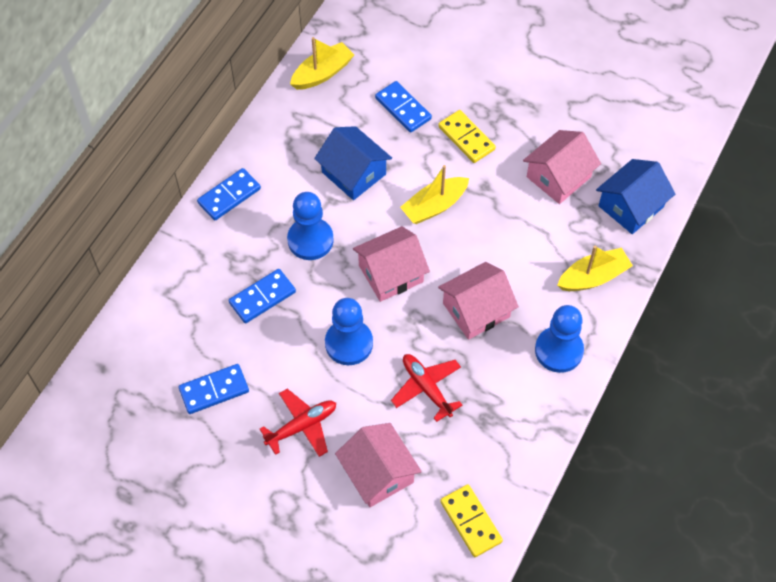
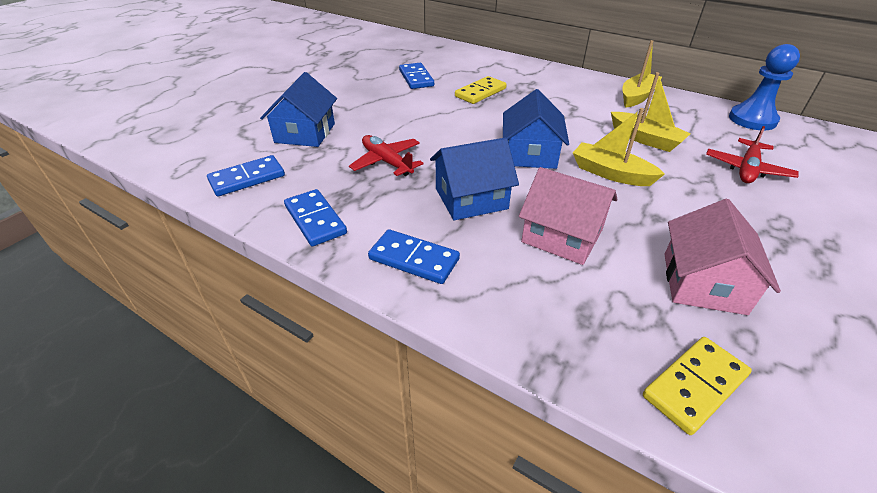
blue house: [314,126,392,200] [596,159,675,234] = 2 -> [260,72,337,147] [430,137,519,220] [503,89,569,169] = 3
blue pawn: [287,192,334,260] [325,298,373,365] [535,305,584,373] = 3 -> [729,44,800,131] = 1
pink house: [335,423,422,507] [353,226,430,302] [438,262,519,340] [523,130,601,204] = 4 -> [519,167,618,265] [664,199,781,315] = 2

